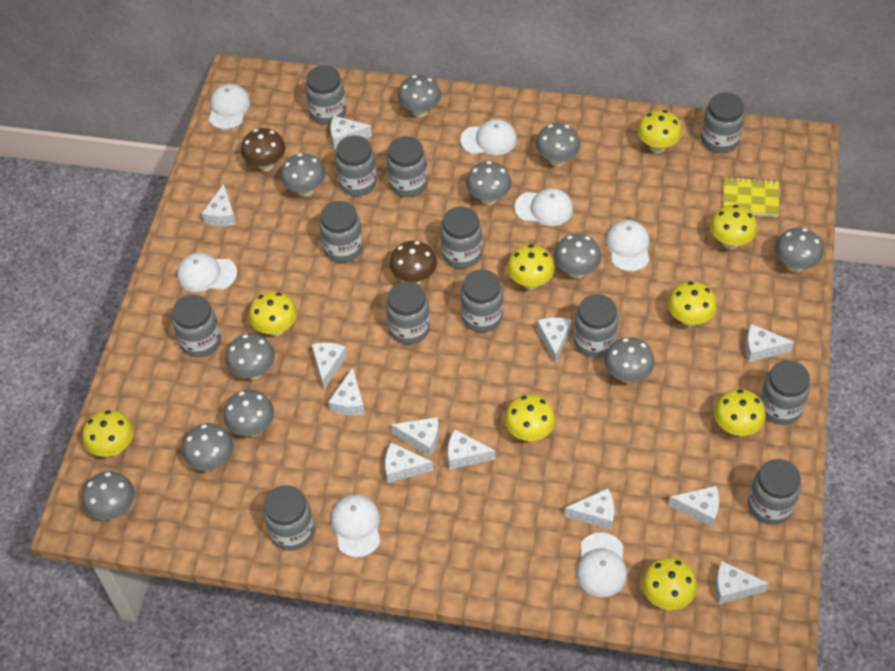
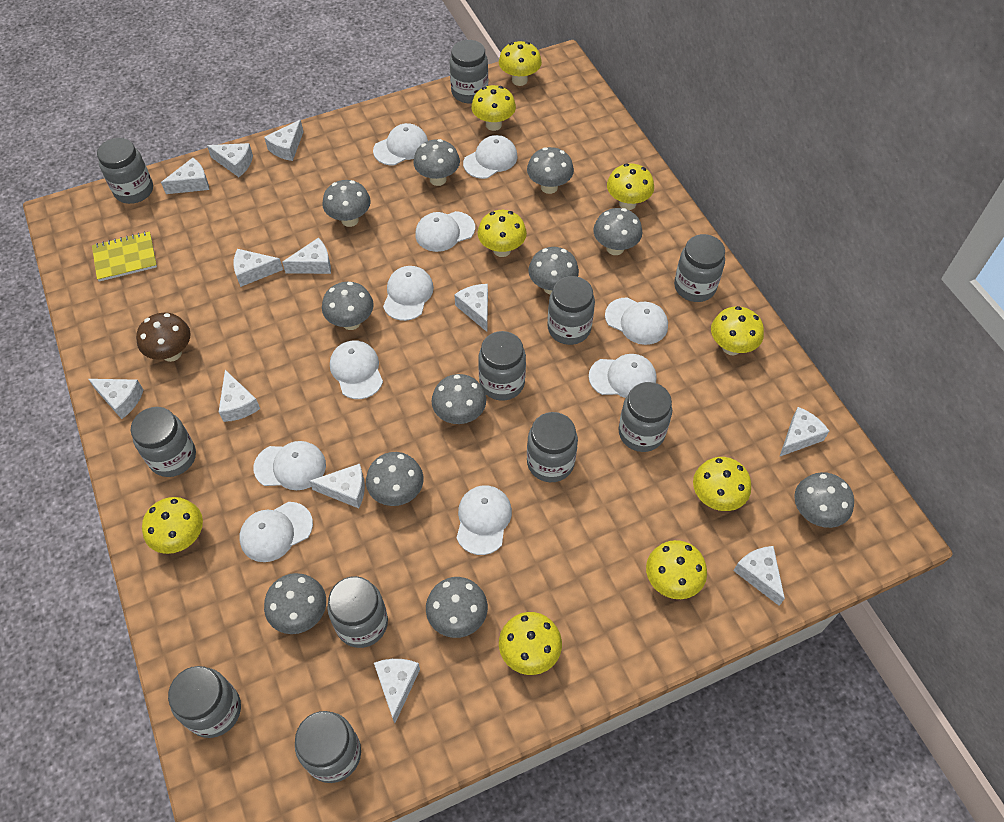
brown mushroom: [241,128,285,171] [390,241,437,284] = 2 -> [136,313,191,362] = 1
grey jar: [172,295,221,357] [263,485,314,551] [305,65,346,125] [319,201,363,263] [335,135,377,196] [386,136,427,197] [386,281,430,344] [441,207,482,269] [461,270,503,333] [574,294,619,358] [701,93,745,153] [748,459,801,525] [760,360,810,425] = 13 -> [97,138,153,204] [131,407,196,477] [168,666,241,738] [295,711,361,783] [327,576,388,648] [450,40,488,103] [478,331,526,401] [527,412,578,482] [547,276,595,345] [618,382,672,452] [674,234,725,302] = 11
white cap: [177,253,237,292] [209,84,250,129] [331,494,380,558] [460,119,517,155] [514,188,573,226] [576,532,627,597] [606,220,650,272] = 7 -> [239,502,313,562] [253,441,326,490] [330,340,383,399] [373,123,428,165] [383,266,434,321] [415,211,475,252] [457,485,512,555] [463,135,518,179] [589,354,656,398] [605,297,668,345] = 10

